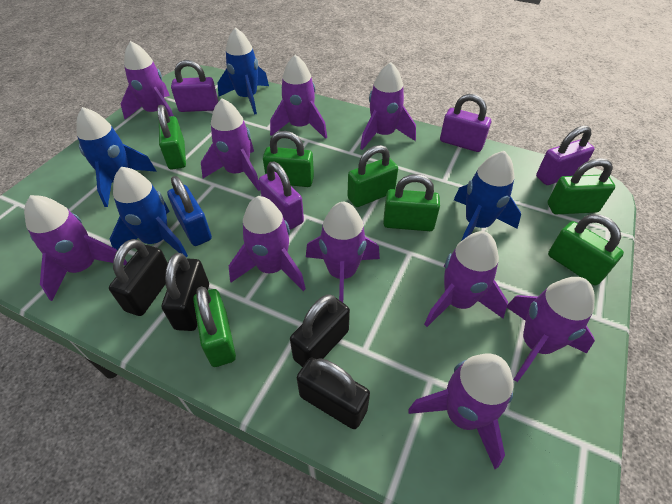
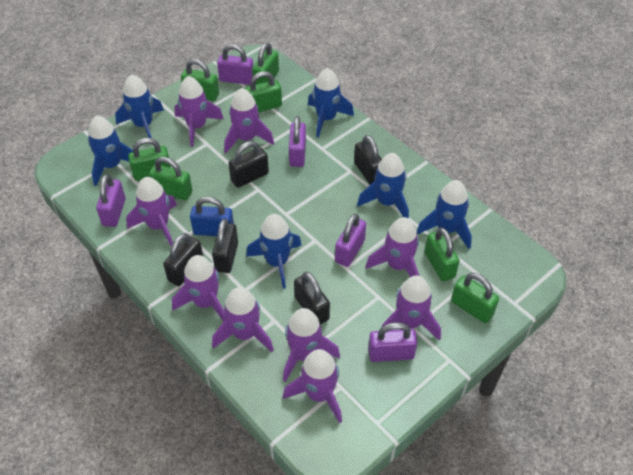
black padlock: [109,239,168,316] [162,253,209,331] [290,294,350,367] [297,358,370,429] = 4 -> [163,233,203,286] [212,219,238,273] [228,141,269,188] [294,272,330,324] [354,135,382,185] = 5
blue rocket: [76,107,157,207] [110,167,188,257] [217,27,269,115] [454,151,521,241] = 4 -> [88,115,133,186] [115,74,164,138] [246,214,302,289] [308,68,354,138] [357,153,409,219] [417,180,472,249] = 6
purple padlock: [171,60,218,112] [259,162,304,229] [440,94,491,152] [536,126,594,185] = 4 -> [96,174,126,227] [217,44,253,85] [289,116,306,167] [335,214,366,267] [368,322,417,362] = 5
purple rocket: [24,195,128,301] [121,41,174,119] [201,99,260,191] [229,196,306,291] [270,55,327,139] [306,201,380,302] [360,62,416,150] [408,354,514,469] [424,231,508,327] [507,277,595,382] = 10 -> [126,177,177,246] [172,255,225,322] [175,76,223,147] [212,287,274,352] [224,88,274,154] [283,308,340,382] [283,349,342,424] [366,217,419,277] [382,275,441,341] = 9

